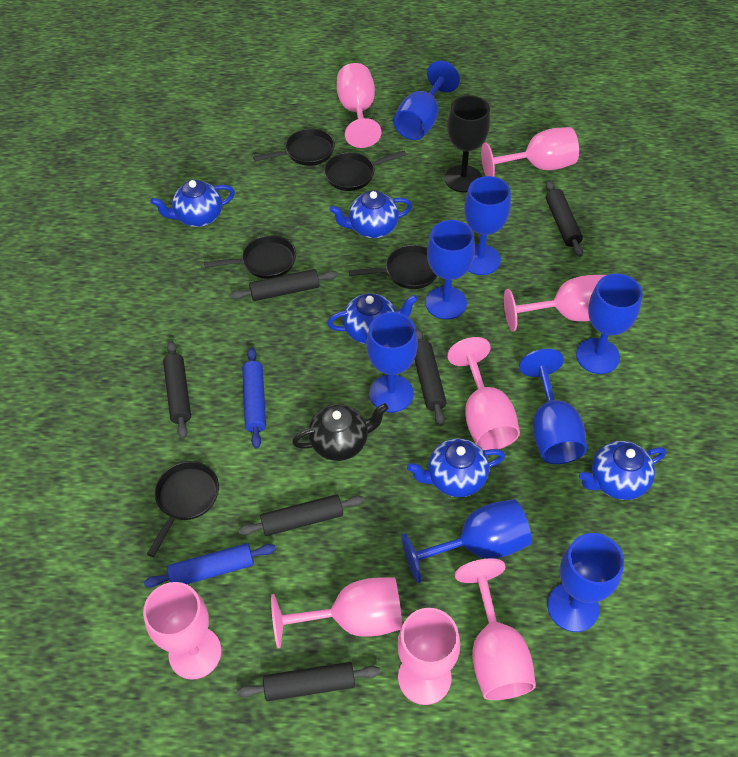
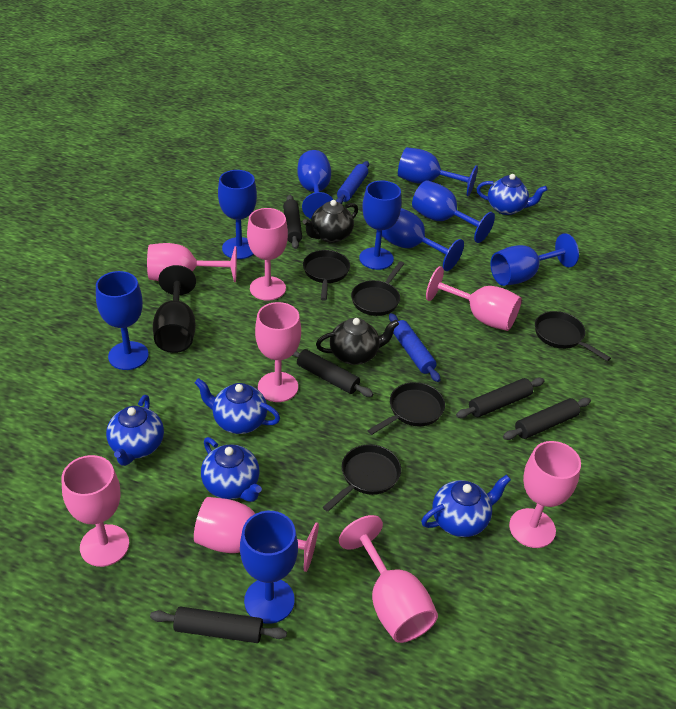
black rolling pin: [163,341,191,439] [230,269,338,301] [237,662,380,701] [238,494,364,536] [415,328,447,426] [546,180,583,257] = 6 -> [150,606,287,643] [283,195,302,249] [292,349,373,397] [456,378,545,418] [503,398,591,440] = 5
black teapot: [292,403,388,461] = 1 -> [303,200,358,243] [316,318,399,365] = 2
blue goblet: [366,312,418,413] [394,61,460,140] [401,499,532,583] [426,220,475,319] [464,176,511,275] [519,349,587,464] [547,533,624,632] [576,273,643,374] = 8 -> [96,271,149,370] [218,170,257,259] [240,511,298,624] [297,150,333,219] [359,181,401,270] [382,208,464,271] [398,147,478,197] [412,180,495,243] [490,233,579,286] = 9

